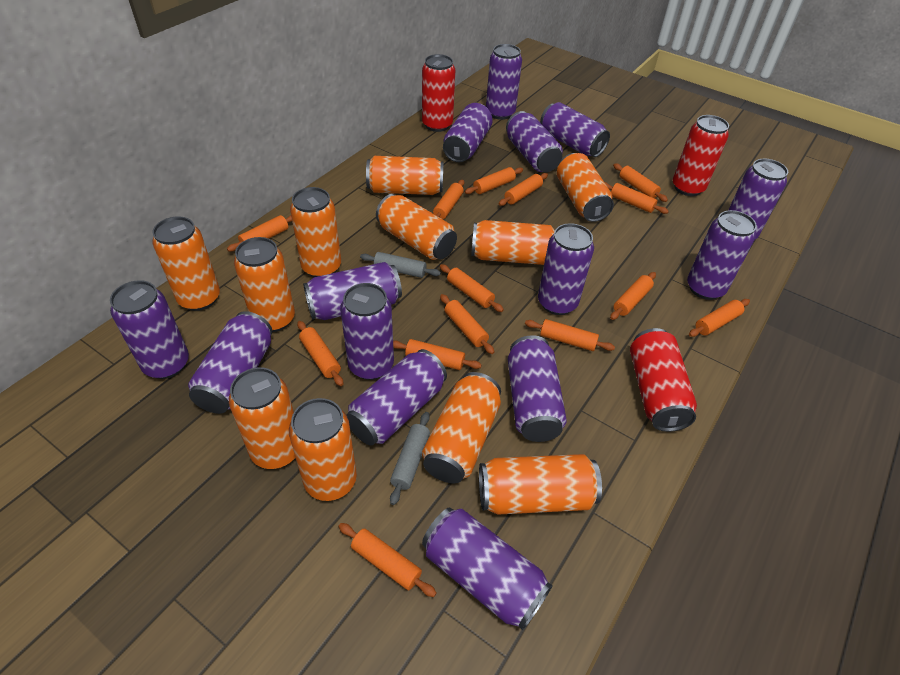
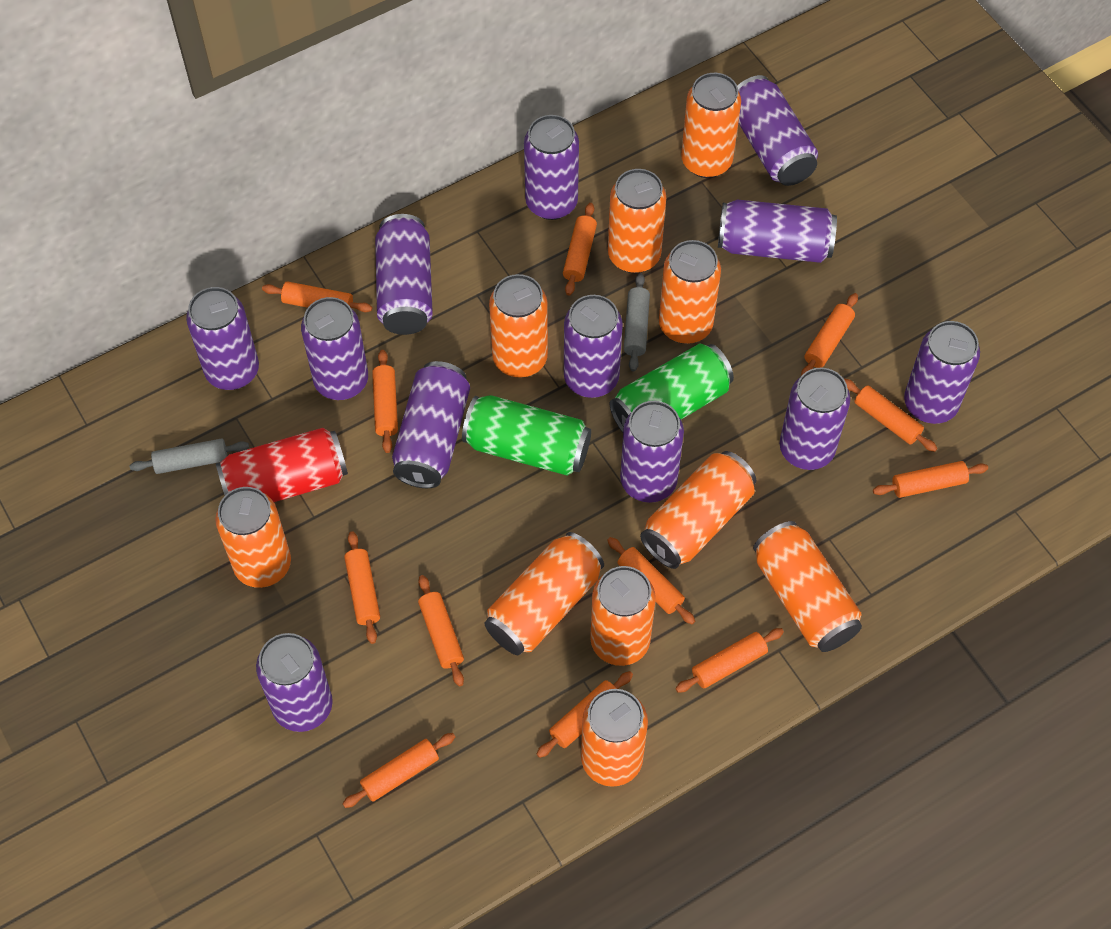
green can: none = 0 -> [462,395,591,476] [610,344,734,433] = 2
orange can: [153,217,220,311] [229,367,295,469] [234,237,295,332] [289,398,357,501] [290,187,341,277] [366,156,444,195] [376,194,457,260] [422,372,501,483] [471,220,555,265] [479,454,602,515] [557,153,614,222] = 11 -> [215,487,291,588] [485,532,604,655] [489,274,548,378] [581,689,648,787] [590,566,655,666] [608,169,666,273] [640,451,756,569] [659,240,721,344] [681,73,741,178] [753,521,862,652] = 10
orange rolling pin: [227,215,292,252] [297,321,343,386] [339,523,437,597] [393,339,482,370] [433,180,464,219] [440,264,504,312] [440,294,494,354] [465,167,523,194] [499,173,548,206] [525,319,615,351] [605,182,669,214] [610,272,656,320] [613,163,668,202] [689,299,750,337] = 14 -> [262,281,372,312] [343,733,455,808] [344,531,380,644] [372,350,398,453] [418,575,464,686] [537,671,633,758] [563,203,597,296] [607,537,695,624] [675,628,784,693] [801,293,858,376] [844,379,937,452] [873,461,988,498] = 12
purple can: [110,280,189,379] [188,311,272,414] [303,262,402,320] [340,283,394,380] [346,349,447,446] [422,507,553,630] [443,103,493,162] [486,44,522,120] [506,111,563,172] [508,336,567,442] [538,223,594,315] [540,102,610,157] [687,210,757,300] [728,159,788,239] = 14 -> [186,287,259,390] [256,633,333,732] [301,297,368,400] [375,214,433,335] [392,361,470,488] [524,115,579,220] [564,295,623,398] [620,401,684,503] [718,199,837,263] [737,75,818,186] [779,368,850,470] [904,321,980,424] = 12
red can: [422,54,455,132] [630,328,697,432] [673,115,729,196] = 3 -> [216,428,348,502] = 1

